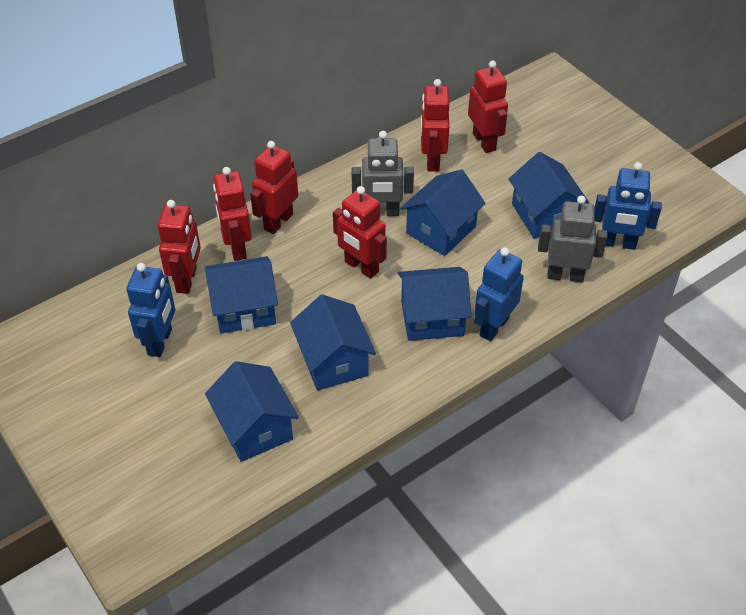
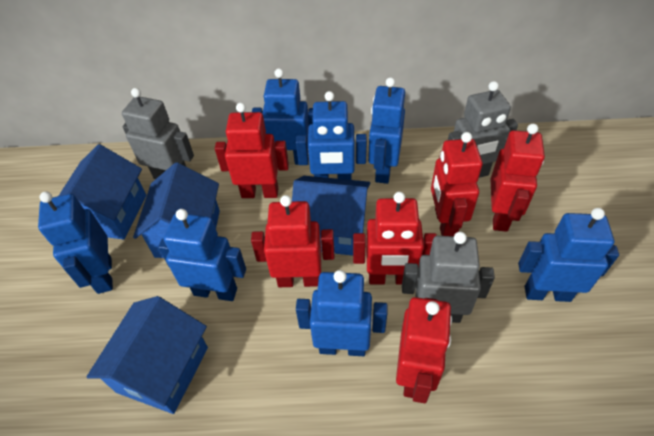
blue house: [205,256,278,334] [205,361,299,462] [290,294,376,391] [398,267,471,341] [400,169,486,256] [509,152,589,239] = 6 -> [59,144,147,239] [87,296,208,414] [133,162,220,258] [292,176,370,256] = 4
blue robot: [126,263,175,357] [474,247,524,341] [594,162,662,250] = 3 -> [38,192,113,294] [158,209,246,301] [252,68,313,165] [296,91,367,180] [296,270,387,356] [368,77,405,184] [518,208,619,302] = 7
grey robot: [352,131,414,216] [538,196,607,282] = 2 -> [122,88,194,179] [402,232,495,323] [448,81,518,178] = 3

